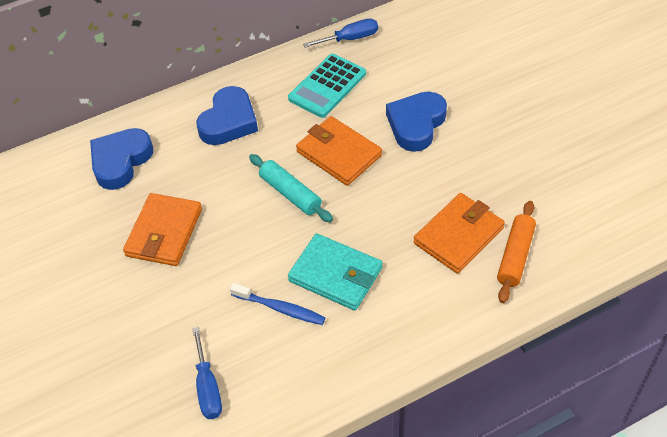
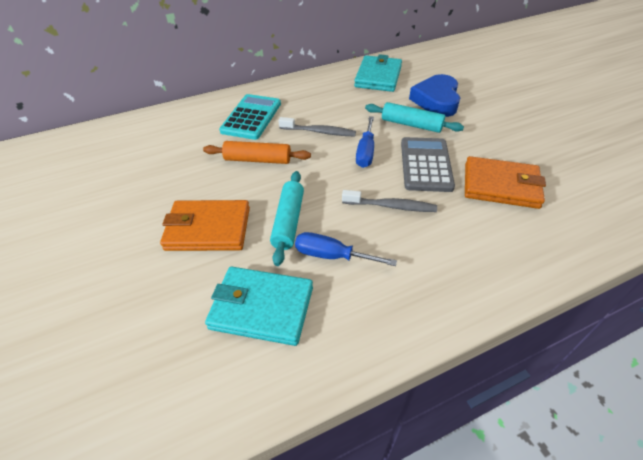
blue heart: [90,128,153,190] [196,86,258,145] [386,92,447,152] = 3 -> [409,74,460,117] = 1
blue toothbrush: [230,283,326,325] = 1 -> none = 0
grey calculator: none = 0 -> [401,137,455,192] = 1
grey toothbrush: none = 0 -> [278,117,356,137] [342,190,437,212] = 2
orange wallet: [123,193,202,266] [296,116,382,186] [414,193,505,274] = 3 -> [160,200,250,251] [465,156,546,209] = 2
turquoise rolling pin: [249,154,333,222] = 1 -> [270,171,304,266] [365,102,464,133] = 2
turquoise wallet: [288,234,382,310] = 1 -> [205,267,313,346] [354,54,402,92] = 2

